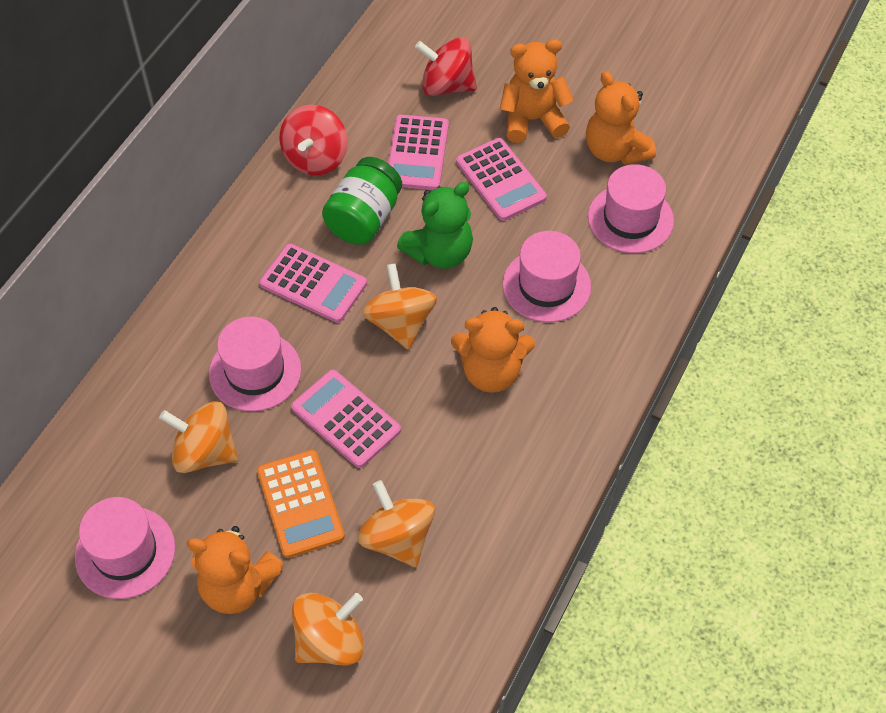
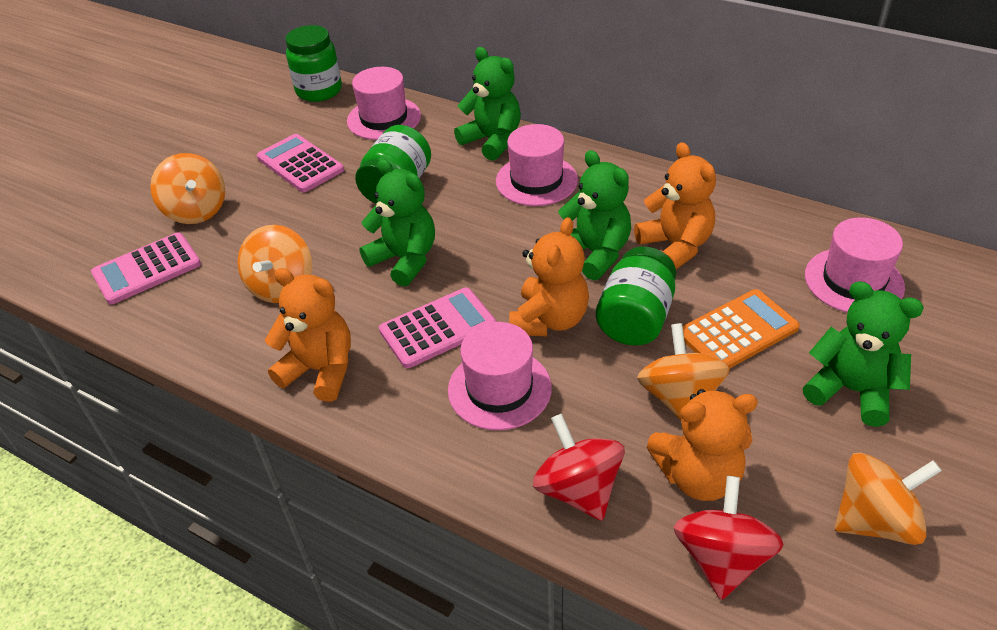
green jar: [322,157,402,245] = 1 -> [285,25,342,102] [355,125,431,204] [596,247,676,346] = 3
green teddy bear: [397,182,473,269] = 1 -> [360,159,435,287] [454,47,521,161] [558,150,631,281] [803,281,924,427] = 4
pink calculator: [260,244,367,323] [291,370,401,468] [388,115,449,190] [456,138,547,221] = 4 -> [91,233,201,305] [257,134,344,192] [379,287,496,368] = 3

